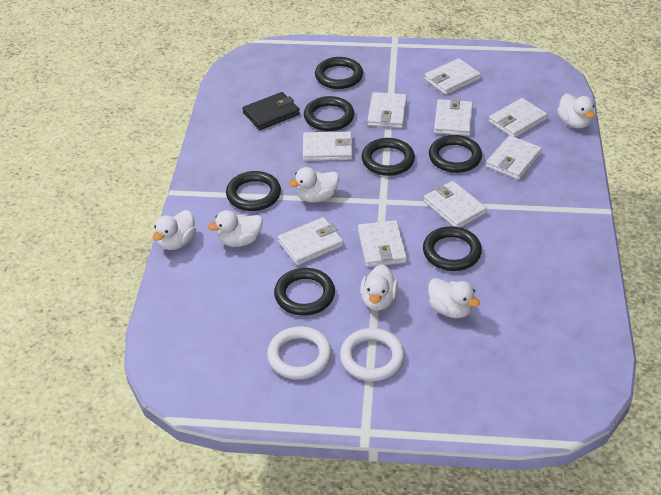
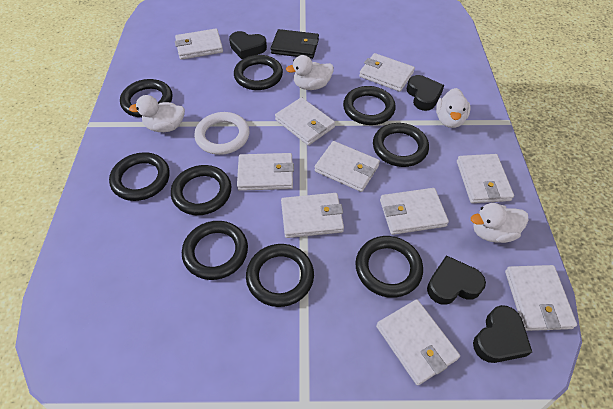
black heart: none = 0 -> [229,31,267,59] [407,75,444,111] [427,255,486,305] [473,305,532,363] = 4
black ring: [226,171,281,211] [274,268,335,316] [304,96,354,131] [315,57,363,89] [361,138,415,176] [423,226,482,271] [429,135,482,173] = 7 -> [109,152,170,201] [120,79,172,117] [171,165,231,215] [182,221,248,280] [234,55,283,90] [246,244,314,307] [343,86,396,125] [355,236,423,298] [373,123,429,167] = 9
white duck: [153,210,196,250] [208,210,263,247] [289,167,339,203] [360,264,398,310] [428,278,480,318] [557,93,595,129] = 6 -> [129,95,185,132] [286,55,334,90] [436,88,471,128] [471,203,529,243] = 4
white ring: [267,326,332,379] [340,328,405,381] = 2 -> [194,112,249,155] = 1
white wallet: [278,217,344,266] [303,131,353,161] [358,220,407,267] [368,92,407,128] [424,181,487,228] [425,58,481,95] [434,98,473,136] [486,135,542,180] [489,98,547,137] = 9 -> [175,29,223,60] [237,153,294,191] [275,97,335,145] [281,193,344,238] [315,141,380,192] [359,53,415,92] [376,299,460,385] [380,188,449,235] [457,154,514,203] [505,265,577,331] = 10

